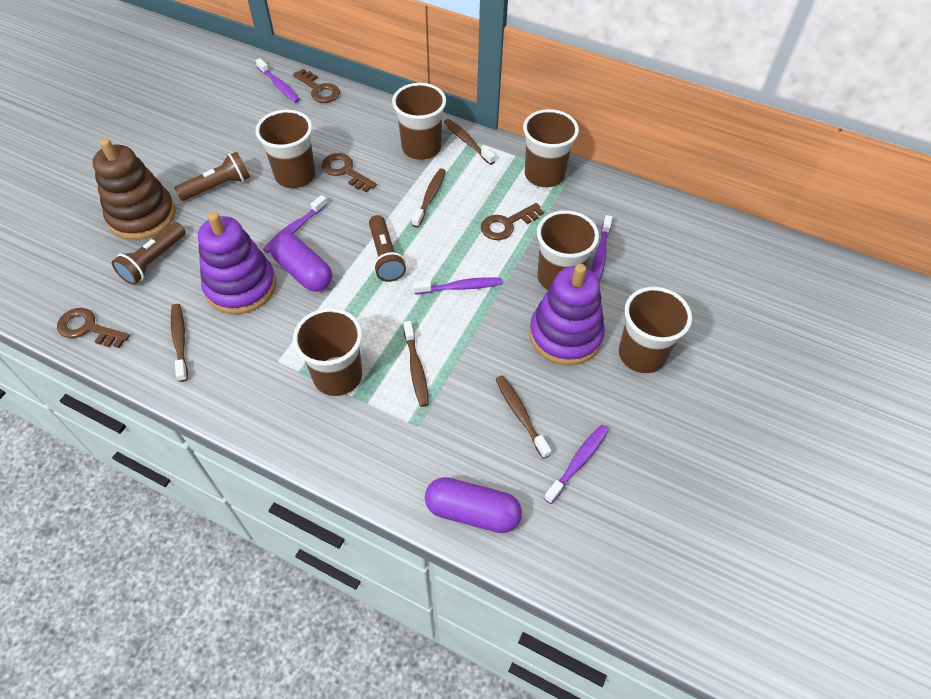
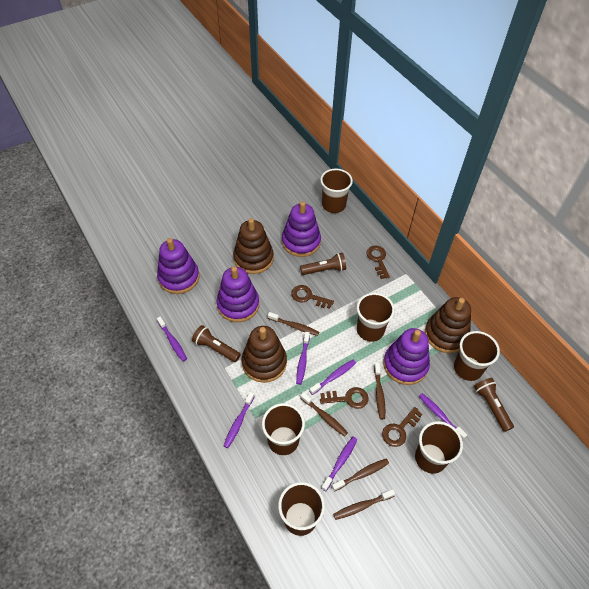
brown stacking toy: [93,138,176,240] = 1 -> [233,218,274,274] [242,326,287,383] [425,297,471,353] = 3
purple capsule: [270,232,332,292] [425,477,522,533] = 2 -> none = 0
purple stacking toy: [198,212,276,314] [529,264,605,365] = 2 -> [157,238,200,294] [217,266,259,322] [282,201,321,257] [383,328,430,385] = 4
purple toothbrush: [255,58,300,103] [263,195,328,253] [413,277,502,294] [544,425,609,504] [591,215,612,282] = 5 -> [157,316,187,361] [223,392,255,448] [296,332,310,385] [309,360,356,395] [321,437,358,491] [419,393,467,440] = 6

